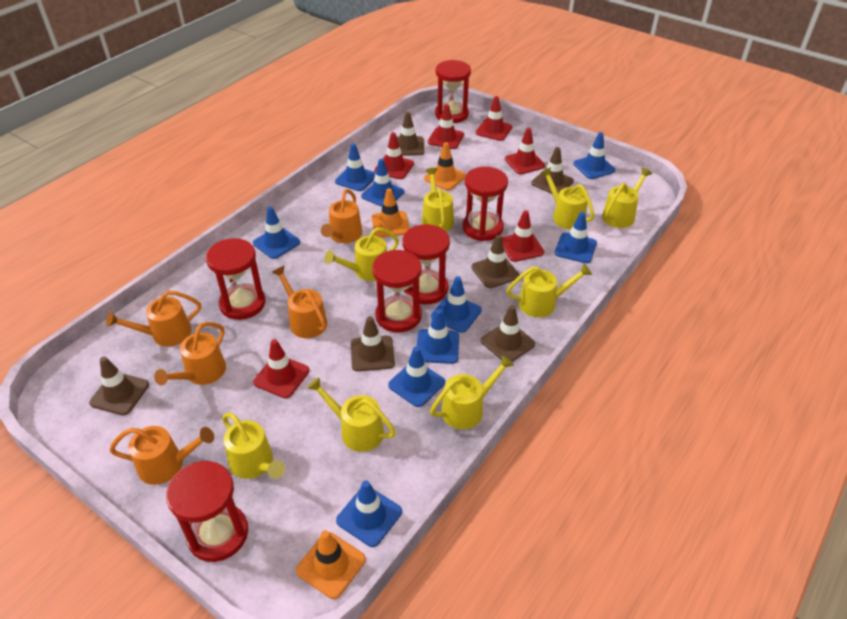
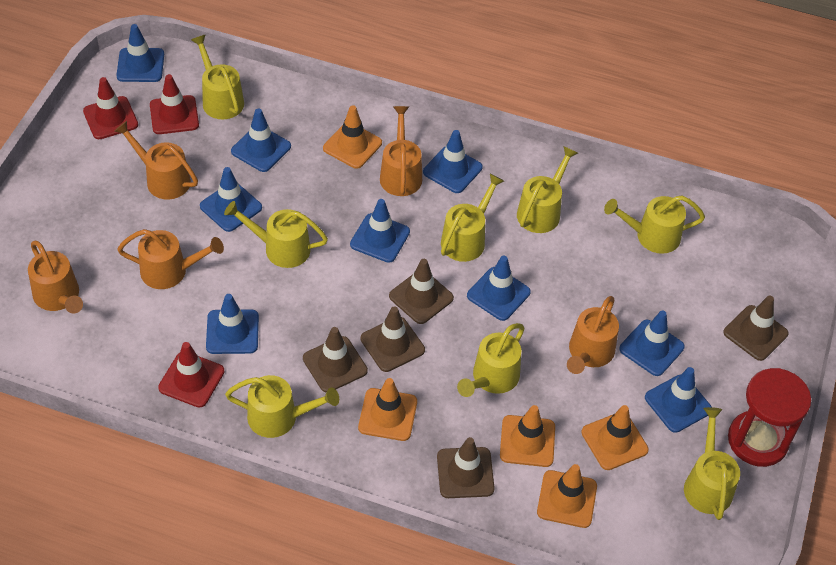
brown traffic cone: [89,357,149,416] [351,316,395,371] [397,112,424,156] [471,235,520,288] [481,305,535,362] [531,147,574,194] = 6 -> [303,327,368,392] [361,307,425,372] [389,259,454,324] [437,437,495,498] [723,296,788,361] = 5
orange traffic cone: [296,530,366,599] [372,188,410,237] [424,142,466,190] = 3 -> [323,105,382,169] [358,378,417,441] [500,405,555,467] [537,464,597,528] [581,405,649,470] = 5
red hourglass: [166,461,248,562] [206,238,266,320] [372,250,422,332] [402,224,450,304] [435,60,471,123] [462,167,508,241] = 6 -> [728,368,811,467] = 1
red traffic cone: [253,339,310,398] [374,132,414,179] [428,104,464,149] [475,96,512,141] [502,210,544,262] [505,128,545,174] = 6 -> [83,77,138,139] [150,74,199,134] [158,342,225,408] = 3

